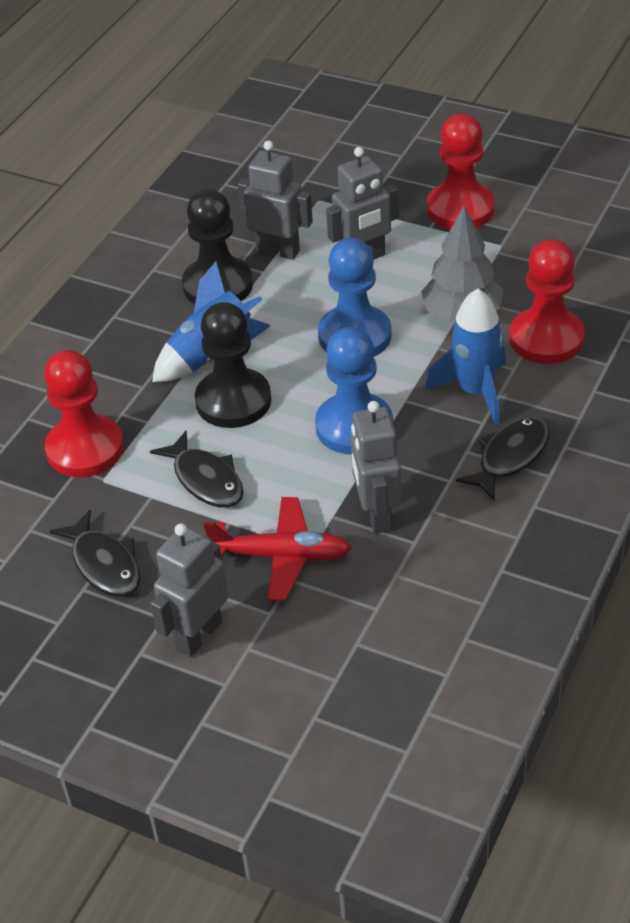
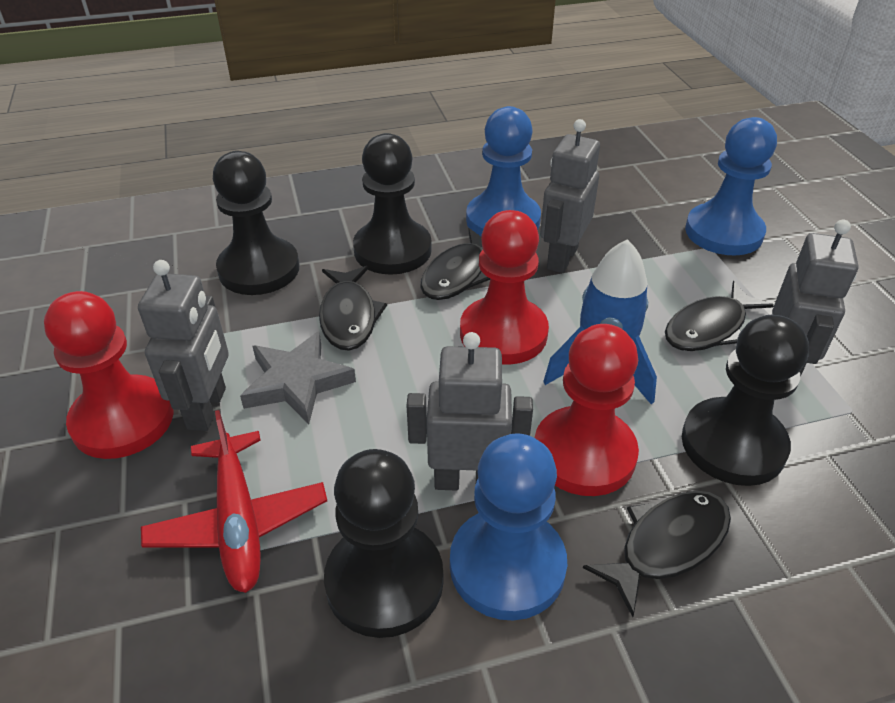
black fish: [50,510,140,597] [150,431,244,508] [456,417,549,501] = 3 -> [319,266,387,351] [420,228,490,300] [583,491,731,617] [665,281,774,351] = 4
black pawn: [182,189,253,304] [195,302,271,428] = 2 -> [213,151,299,295] [324,449,443,638] [353,133,432,275] [682,315,809,486] = 4
blue pawn: [315,327,393,454] [318,238,392,356] = 2 -> [450,433,567,621] [466,106,541,236] [685,117,777,255] = 3
blue rocket: [152,262,270,382] [425,288,506,424] = 2 -> [543,239,657,405] = 1
grey star: none = 0 -> [240,331,356,424] = 1
grey tree: [421,206,504,322] = 1 -> none = 0

